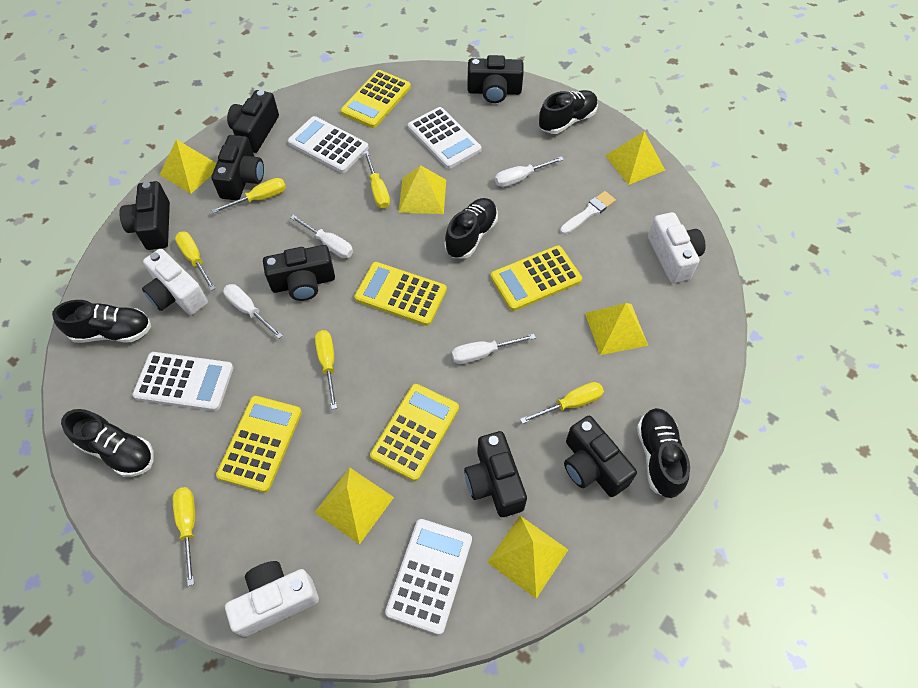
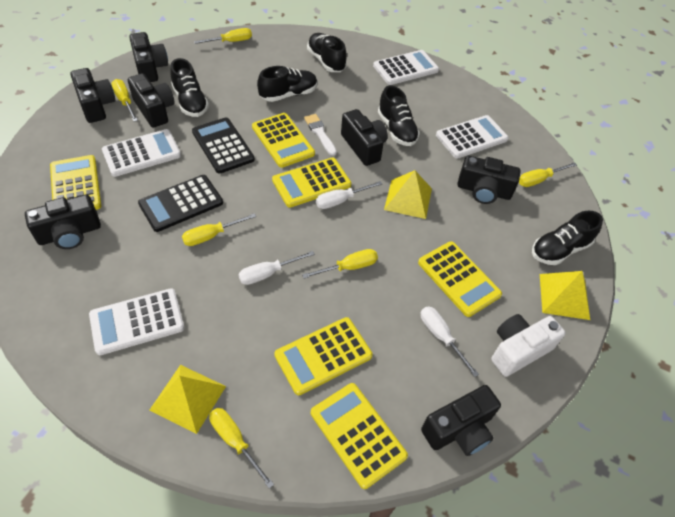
black calculator: none = 0 -> [138,175,223,232] [192,117,255,174] = 2
white camera: [142,249,208,315] [225,561,319,637] [648,212,706,283] = 3 -> [491,314,566,377] = 1
white screwdriver: [223,284,283,339] [290,215,353,258] [452,334,536,364] [495,156,564,187] = 4 -> [238,251,315,285] [316,181,382,209] [421,306,479,377] = 3
yellow calculator: [216,396,302,493] [341,70,411,128] [354,262,447,326] [370,384,459,481] [491,245,582,311] = 5 -> [50,155,101,210] [252,113,315,168] [272,158,351,207] [274,317,373,395] [311,383,408,489] [418,241,502,317] = 6
yellow pyramid: [159,139,217,194] [314,467,394,545] [399,165,446,214] [487,516,568,599] [585,303,648,355] [605,131,665,185] = 6 -> [150,365,226,434] [384,170,432,219] [540,271,590,320] = 3

